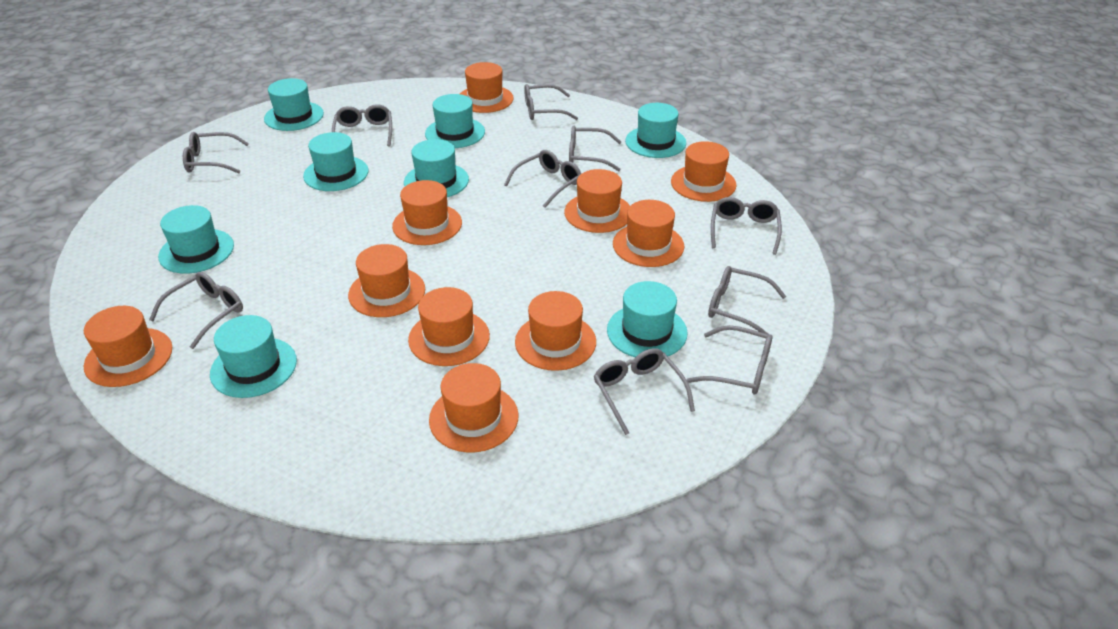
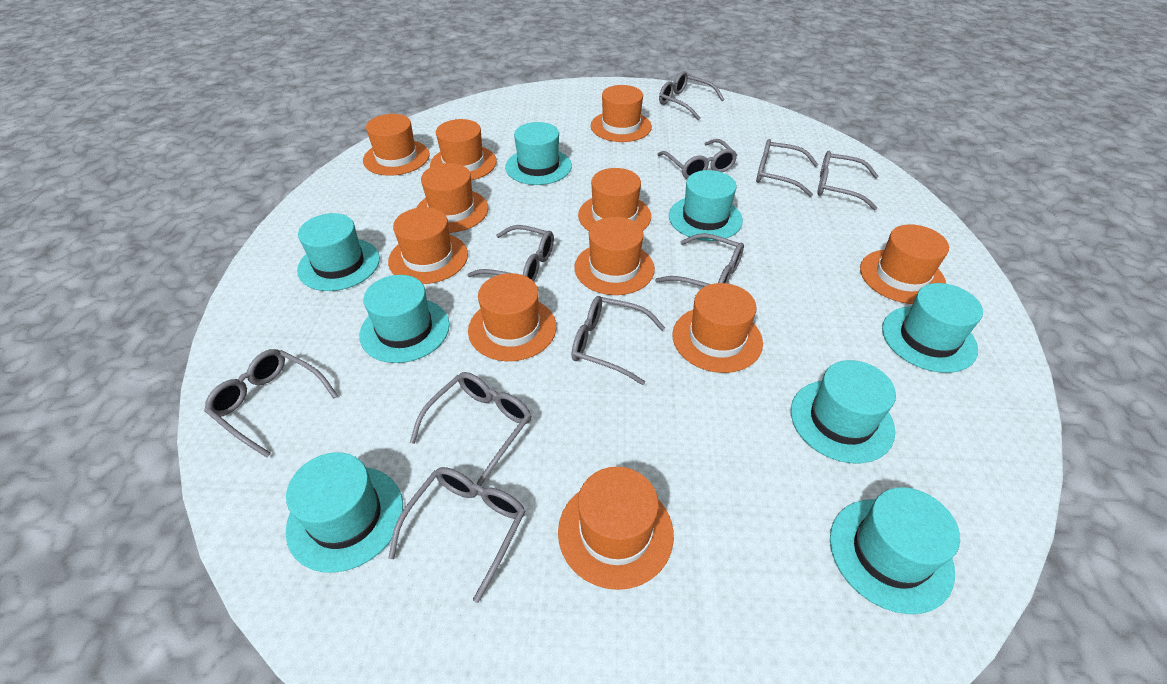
orange hat: [84,306,172,387] [348,244,425,317] [392,180,462,245] [408,287,490,366] [429,363,518,452] [460,62,514,113] [515,291,596,371] [564,169,630,233] [613,200,684,267] [671,141,737,202] = 10 -> [363,114,430,176] [388,207,468,284] [417,163,488,233] [430,119,497,180] [468,273,556,361] [558,467,674,590] [574,217,655,295] [578,168,651,231] [591,85,652,142] [672,283,763,373] [860,224,949,304] = 11

